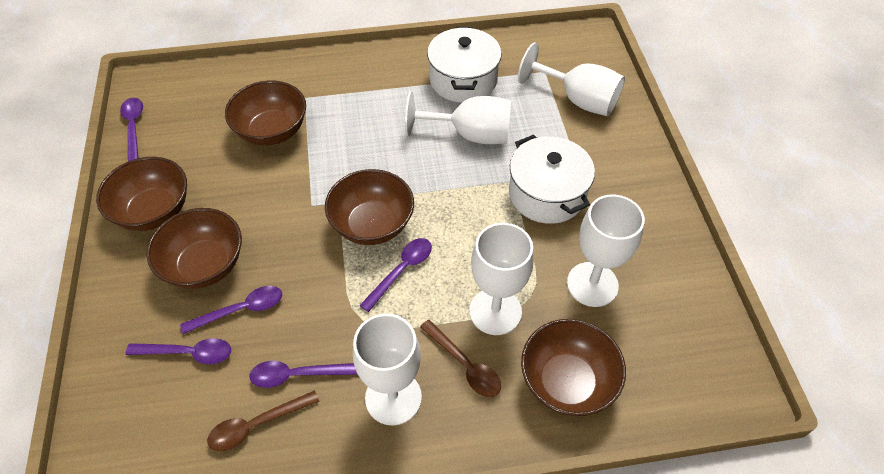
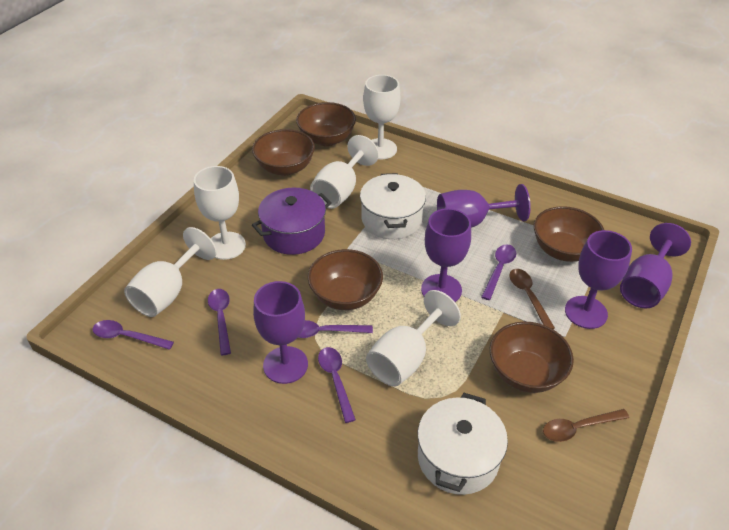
purple goblet: none = 0 -> [253,281,308,384] [421,208,471,302] [437,184,531,228] [565,230,632,329] [620,223,691,309] = 5
purple pot: none = 0 -> [252,188,332,255] = 1

